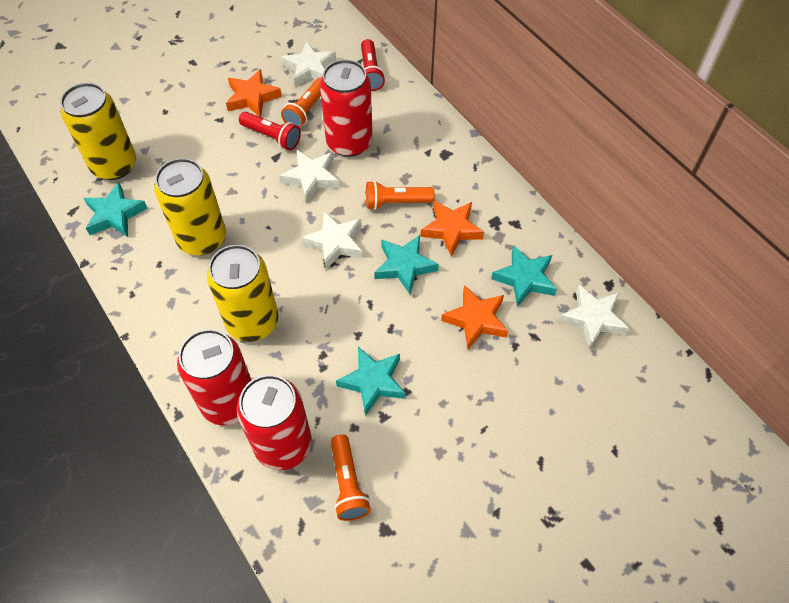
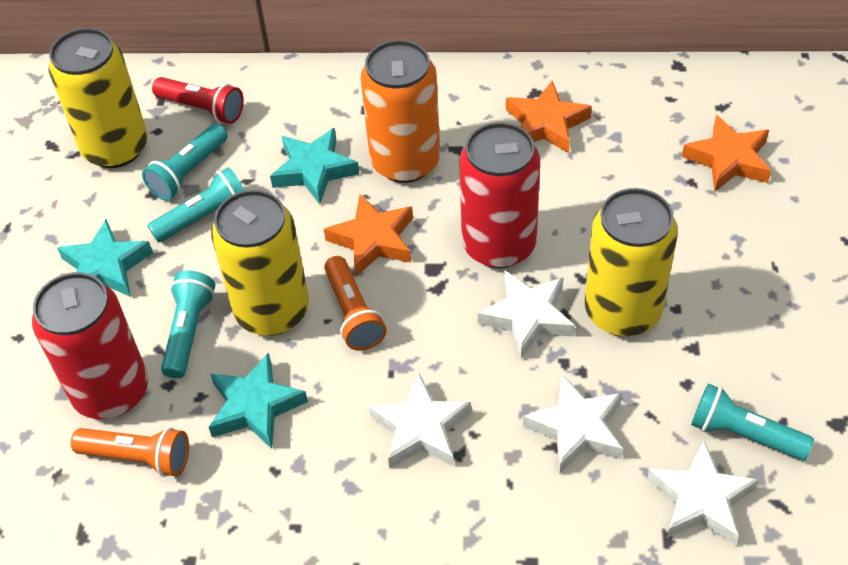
orange can: none = 0 -> [360,40,440,183] = 1
orange flashlight: [281,78,321,128] [331,434,371,521] [366,181,435,210] = 3 -> [71,427,189,477] [324,256,386,351] = 2
red can: [177,329,252,425] [237,375,312,470] [320,59,373,157] = 3 -> [32,272,148,419] [460,122,540,268] = 2
red flashlight: [239,112,301,150] [361,39,385,91] = 2 -> [152,77,244,124] = 1
turquoise flashlight: none = 0 -> [142,124,227,201] [147,167,245,242] [161,271,215,379] [691,384,814,460] = 4
turquoise star: [83,182,148,237] [336,347,406,415] [374,235,439,294] [491,245,557,307] = 4 -> [57,219,153,297] [209,352,308,449] [270,128,359,204] = 3

